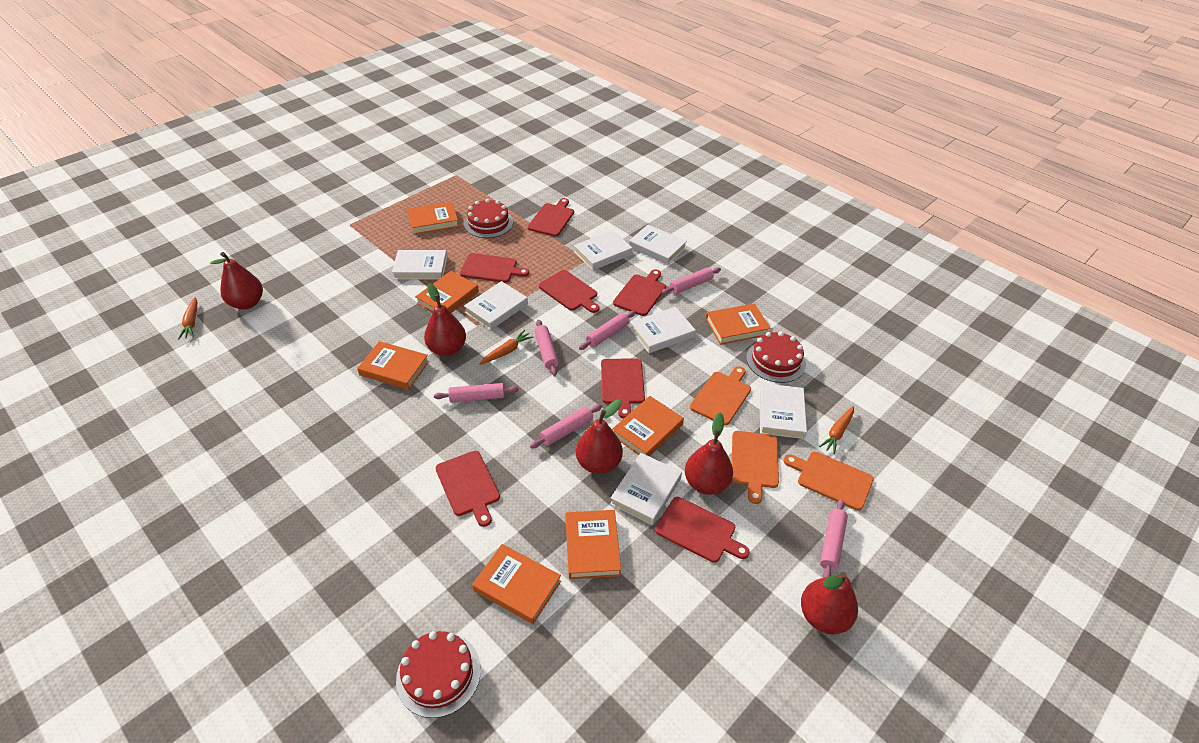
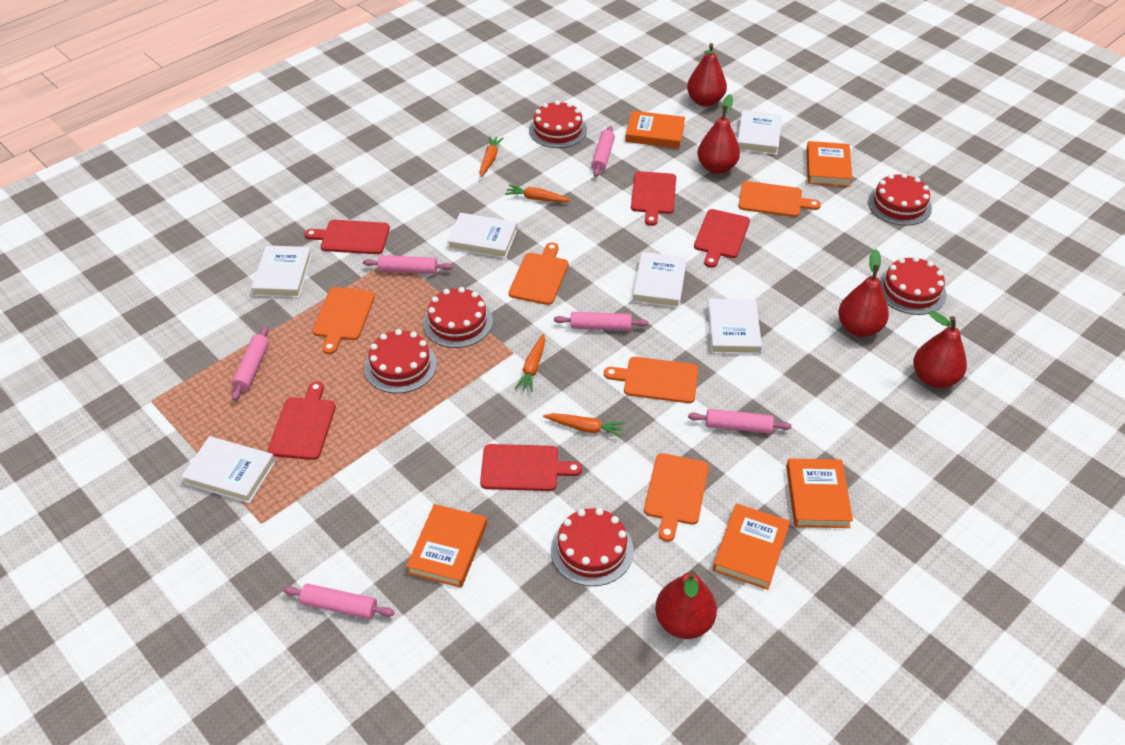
orange book: [357,341,429,390] [407,202,459,235] [415,271,479,313] [472,544,561,624] [565,510,621,579] [612,396,684,457] [706,303,771,345] = 7 -> [406,504,487,588] [625,111,685,149] [713,503,790,590] [786,458,853,528] [806,141,852,187] = 5
orange carrot: [178,297,197,339] [479,330,534,365] [819,406,854,454] = 3 -> [480,136,504,177] [505,185,572,202] [515,334,545,392] [543,413,625,437] = 4
orange cutting board: [690,366,751,426] [732,431,779,504] [784,452,874,511] = 3 -> [312,287,375,354] [509,242,568,305] [604,357,698,403] [644,453,709,542] [738,181,821,217] = 5
red cake: [396,631,481,718] [464,199,513,238] [746,331,806,383] = 3 -> [364,329,437,394] [423,287,493,348] [529,100,587,148] [551,508,634,586] [868,173,932,226] [879,256,947,315] = 6
red cutting board: [436,451,500,527] [460,253,529,283] [528,198,574,237] [539,270,599,313] [601,358,645,419] [613,269,666,316] [655,497,750,563] = 7 -> [268,381,336,460] [305,220,390,254] [480,444,582,491] [631,171,676,226] [694,209,750,268] = 5
white book: [392,250,447,279] [464,281,528,330] [574,230,633,270] [610,453,682,525] [629,224,687,265] [630,307,696,353] [759,383,807,439] = 7 -> [181,436,275,503] [251,246,312,298] [447,213,517,259] [633,252,687,308] [708,299,762,355] [737,110,782,155] = 6

